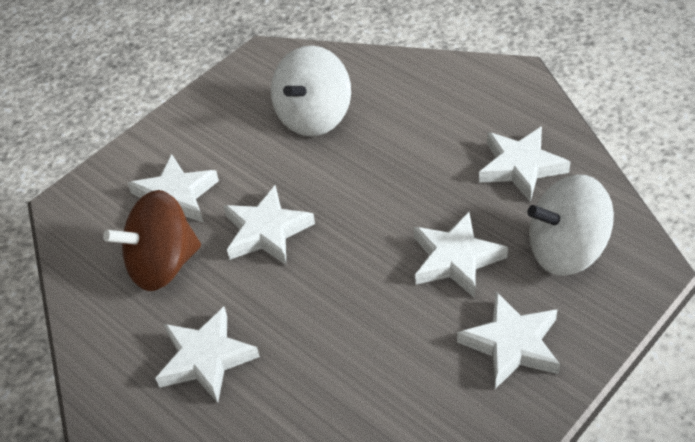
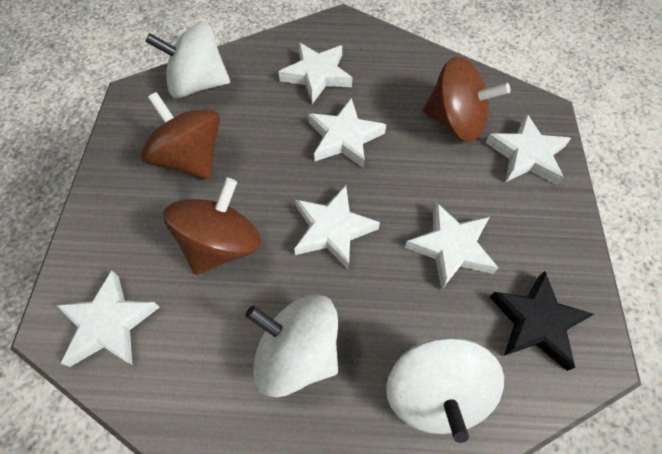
black star: none = 0 -> [490,271,594,371] = 1
brown spinning top: [103,190,201,291] = 1 -> [140,92,220,180] [163,178,261,275] [423,57,510,142] = 3
white spinning top: [271,45,351,136] [527,175,614,276] = 2 -> [146,22,230,98] [245,294,338,397] [386,337,504,443] = 3

